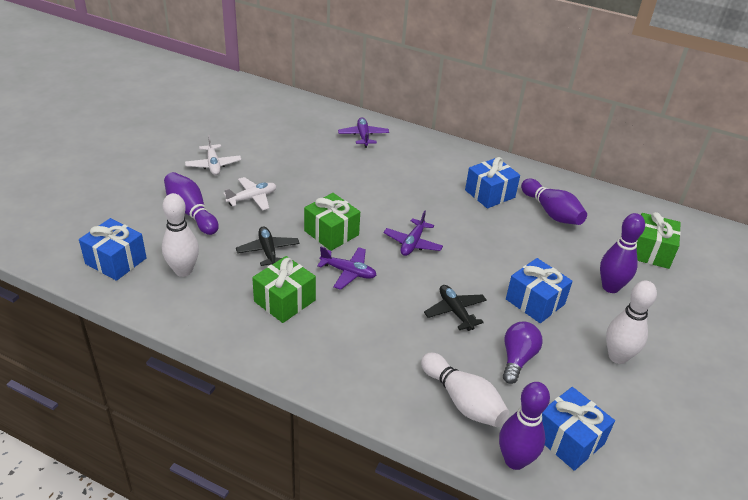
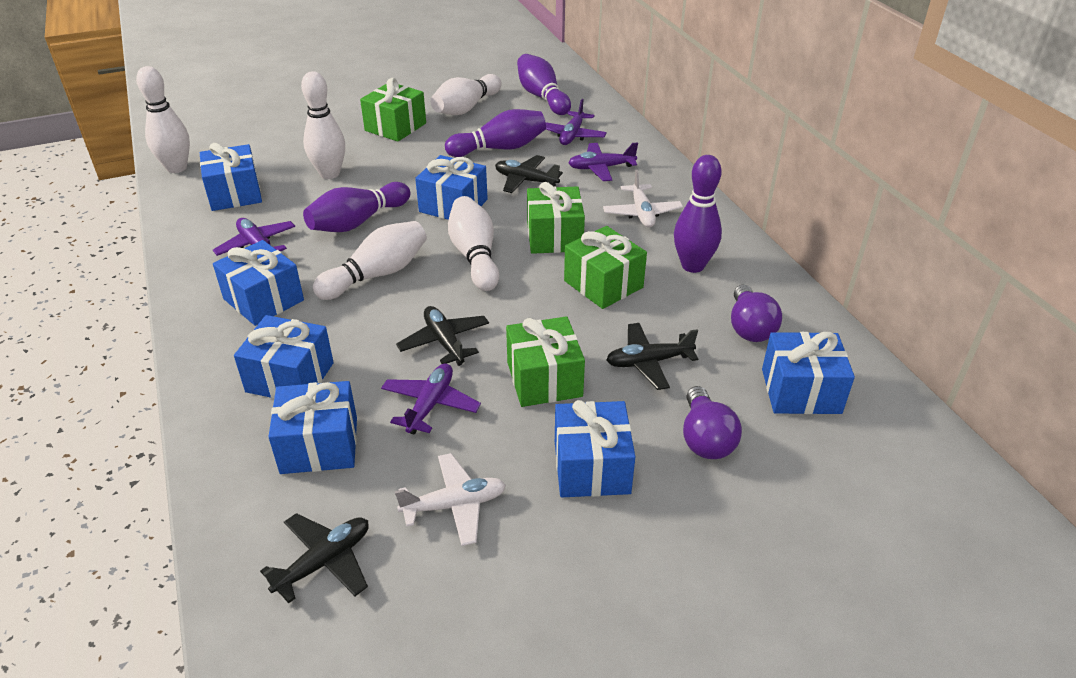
black plane: [236,226,300,266] [424,285,487,331] = 2 -> [260,513,369,603] [396,306,489,366] [495,155,563,193] [606,323,698,390] = 4
blue gift: [79,218,147,281] [465,157,520,208] [506,258,573,323] [542,387,615,471] = 4 -> [200,143,262,211] [213,240,304,326] [234,315,334,399] [268,381,357,474] [415,155,488,220] [555,400,635,497] [762,332,855,414] = 7
green gift: [252,256,316,323] [304,193,360,251] [636,212,681,269] = 3 -> [360,78,426,142] [506,316,585,407] [527,182,585,254] [564,226,647,309] = 4
purple light bulb: [503,321,543,384] = 1 -> [683,386,742,459] [731,285,782,342] = 2
purple plane: [317,247,376,290] [338,117,389,148] [383,210,443,256] = 3 -> [213,218,295,256] [381,363,481,434] [546,99,607,145] [568,142,638,181] = 4
white bowling pin: [162,193,199,277] [421,353,509,427] [606,280,657,364] = 3 -> [136,66,190,173] [301,71,345,179] [313,221,427,300] [430,74,502,115] [448,196,499,291] = 5

